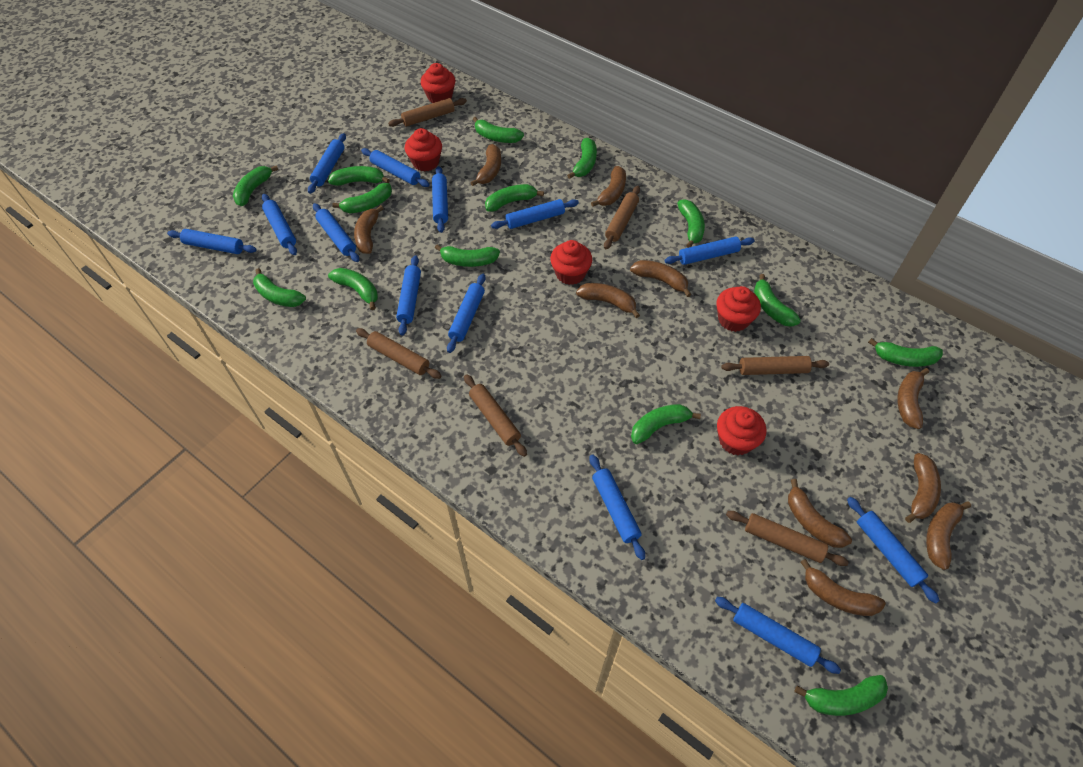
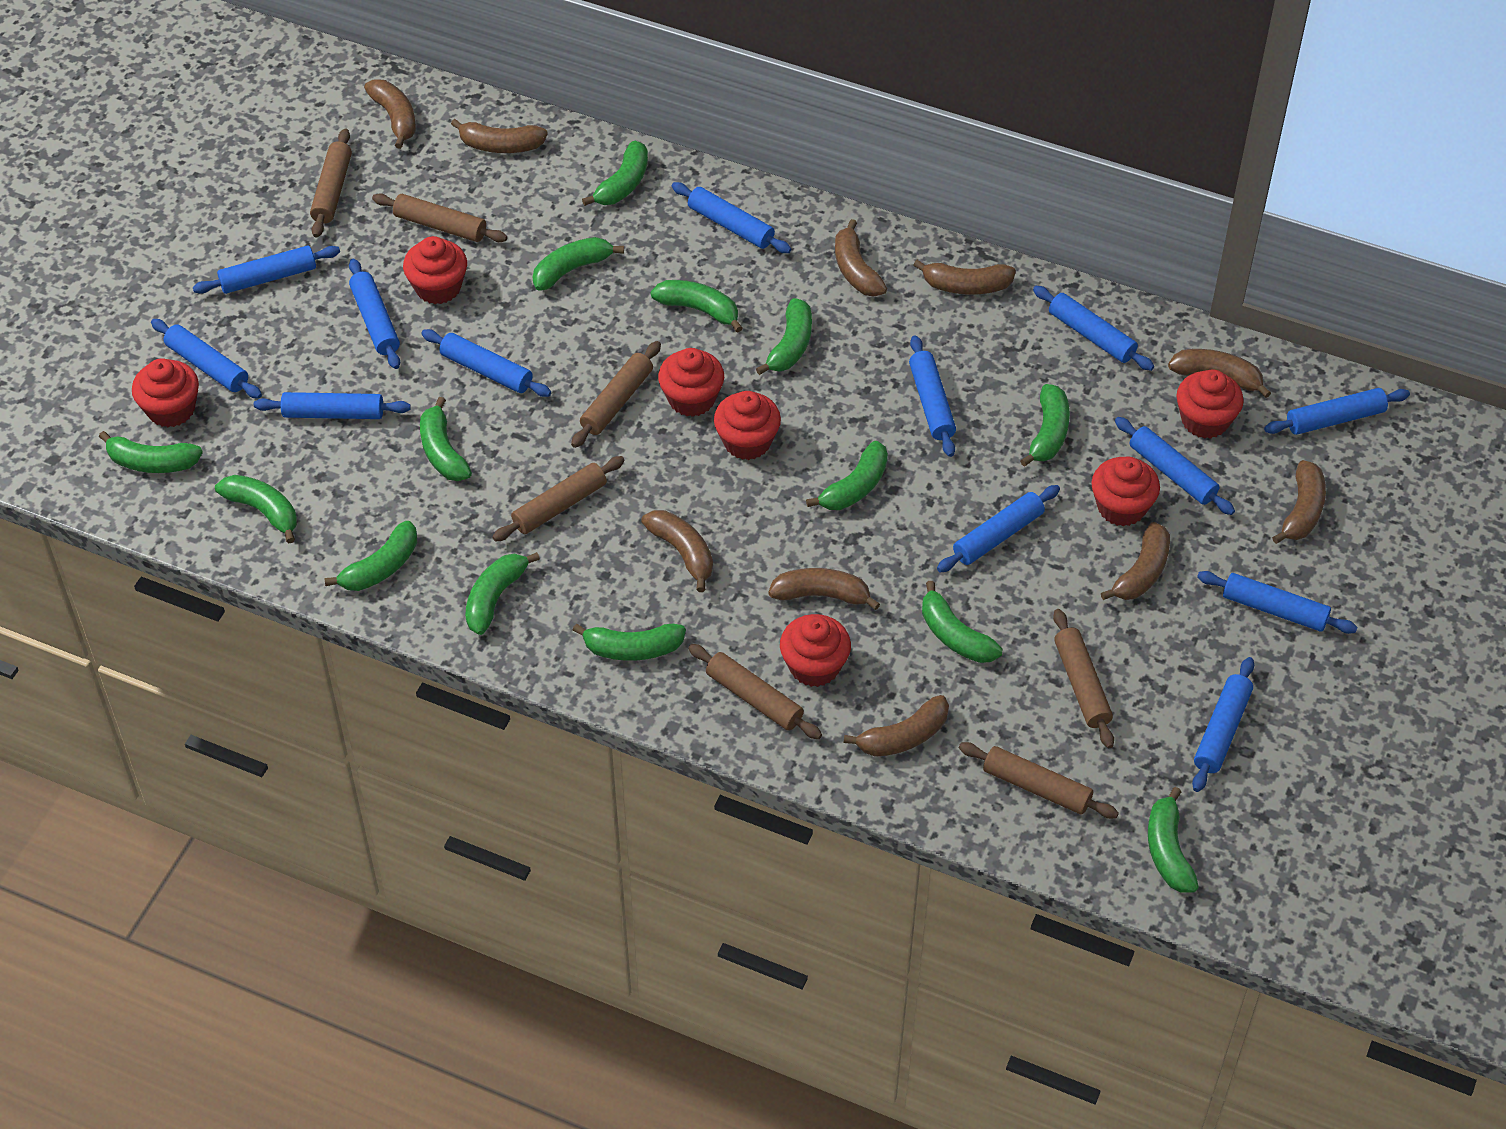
brown rolling pin: [356,328,441,379] [388,98,467,127] [464,374,527,457] [604,186,640,249] [721,356,829,375] [726,511,849,566] = 6 -> [310,128,352,238] [372,193,507,242] [492,456,625,541] [571,341,661,448] [688,644,822,739] [959,742,1119,819] [1053,609,1114,748] = 7
red cupcake: [405,128,442,171] [421,63,455,103] [550,240,592,285] [716,286,761,332] [717,406,766,455] = 5 -> [132,358,199,427] [403,236,467,304] [658,348,724,417] [714,391,781,460] [780,614,851,687] [1091,457,1160,526] [1176,370,1244,439] = 7

